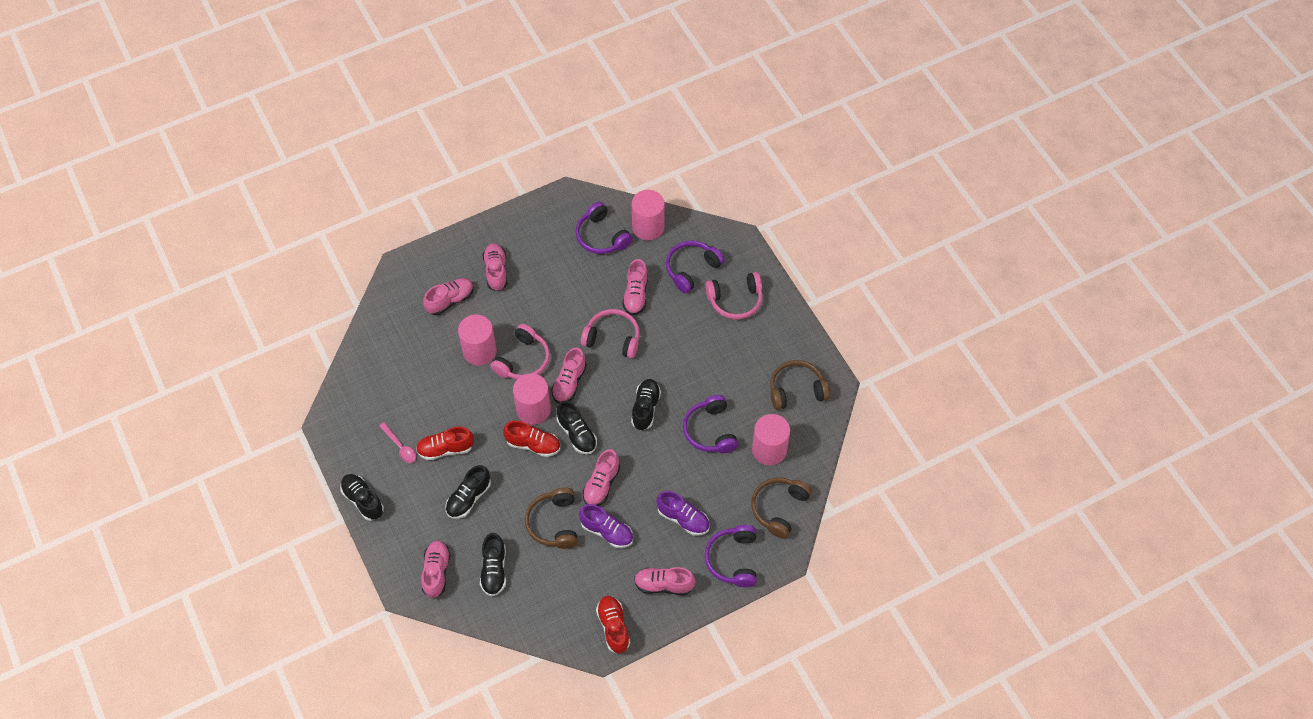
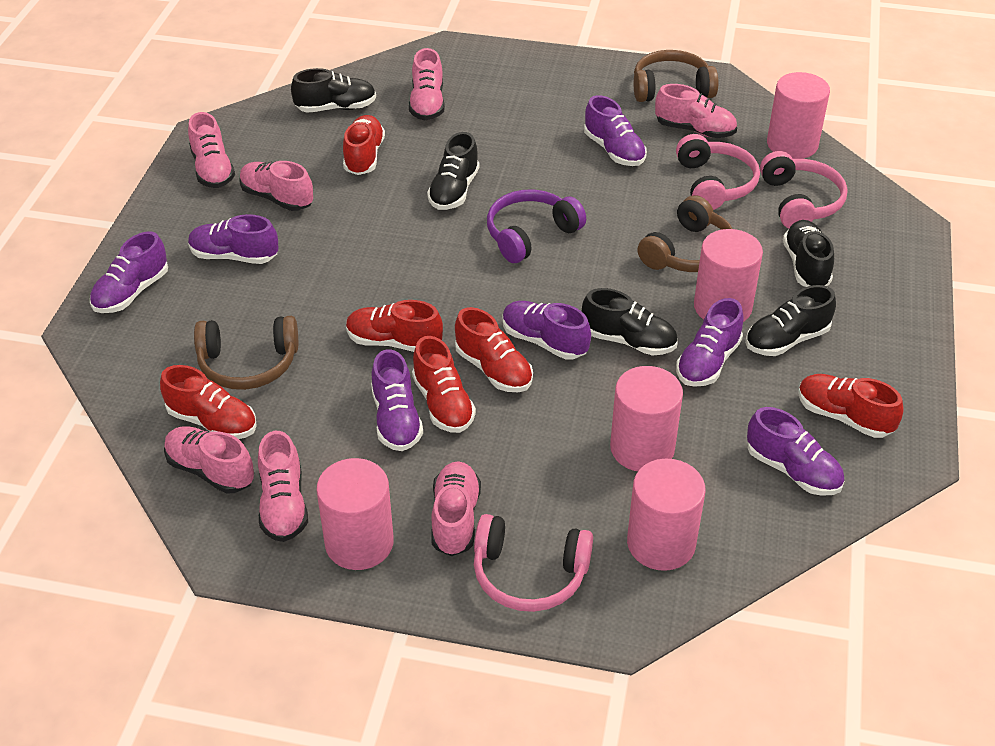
pink cylinder: [458,314,497,366] [513,373,551,425] [632,190,665,241] [752,414,790,465] = 4 -> [317,458,394,570] [610,366,683,471] [627,459,706,571] [694,229,763,322] [767,72,830,159] = 5
pink spoon: [379,422,416,463] = 1 -> none = 0
purple headphones: [576,202,633,254] [666,241,725,293] [683,395,738,453] [704,525,757,587] = 4 -> [487,190,586,263] = 1
purple shoe: [579,504,633,548] [656,491,710,536] = 2 -> [90,231,168,313] [188,214,278,264] [371,349,423,451] [503,301,591,360] [584,95,647,166] [676,298,744,387] [747,407,844,496] = 7
red shoe: [416,426,474,460] [503,421,560,457] [596,596,630,654] = 3 -> [160,365,257,439] [343,115,385,175] [346,300,443,352] [412,336,476,433] [455,307,533,392] [798,374,904,438] = 6

